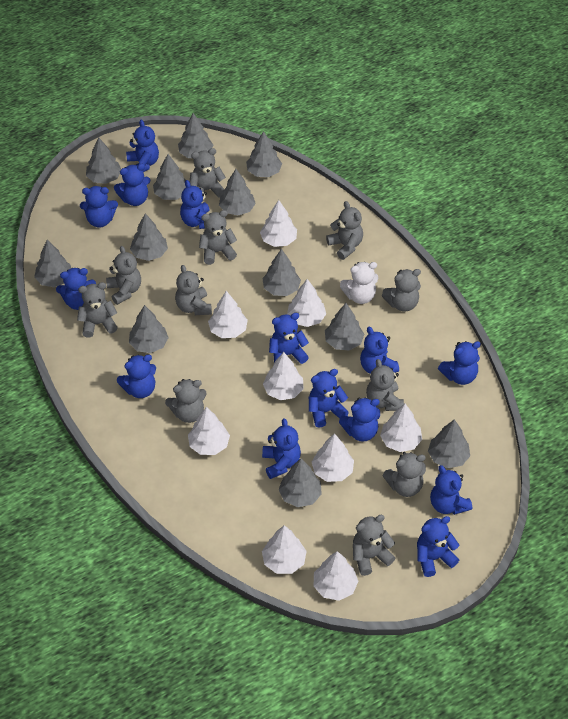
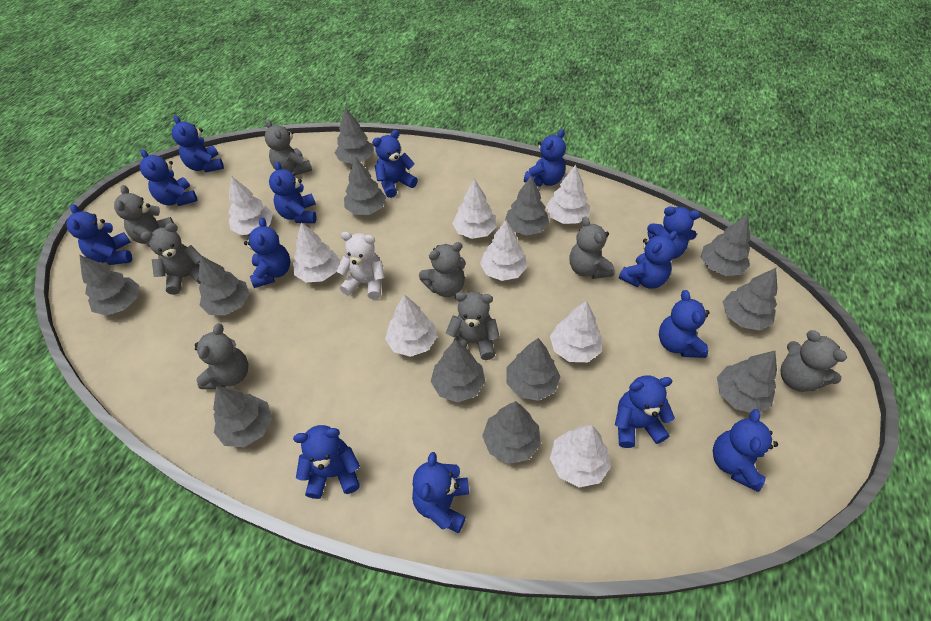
grey teddy bear: [77,282,118,338] [106,246,141,305] [165,379,207,423] [175,265,212,315] [190,148,226,201] [199,210,237,265] [326,201,363,260] [353,515,395,576] [366,359,404,411] [382,269,421,312] [383,452,426,497] = 11 -> [114,185,174,247] [141,223,201,295] [195,324,248,389] [265,120,312,175] [419,242,465,297] [446,292,500,360] [569,216,615,279] [781,330,847,392] = 8
white tree: [188,407,230,455] [208,291,248,338] [260,200,297,247] [262,525,307,574] [263,352,303,400] [287,279,326,327] [312,433,354,482] [314,551,358,601] [380,404,422,452] = 9 -> [228,176,273,235] [293,222,340,282] [385,294,437,357] [452,179,497,239] [480,220,527,281] [546,165,589,224] [550,301,602,362] [550,425,611,488] = 8

